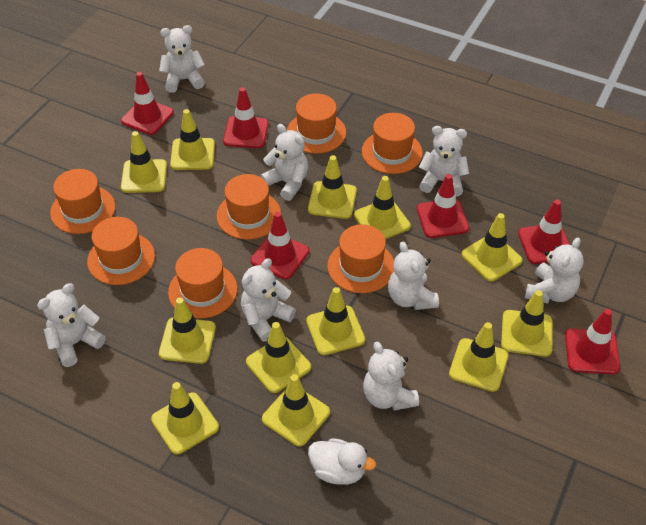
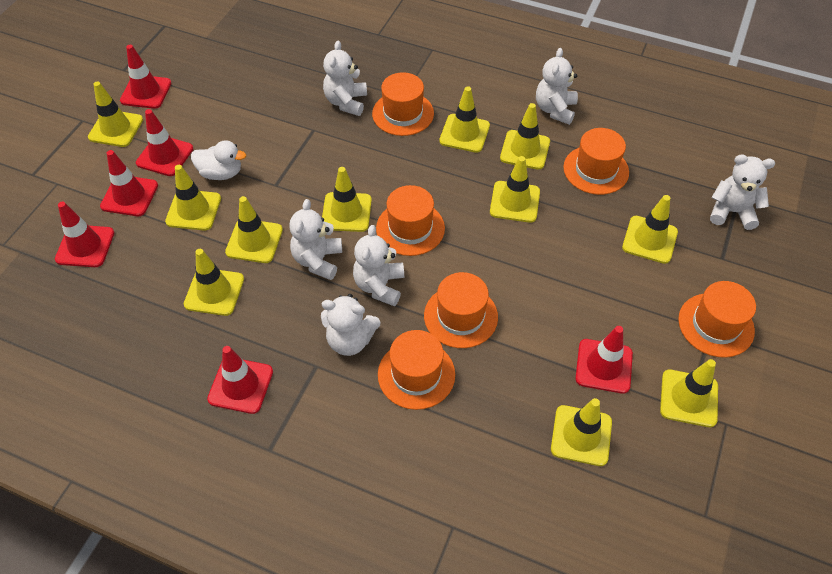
orange hat: [50,169,116,234] [87,217,155,285] [168,248,238,319] [217,174,281,240] [287,93,346,154] [327,224,394,293] [362,113,423,174] = 7 -> [372,72,434,136] [376,185,445,256] [378,330,455,410] [424,272,498,348] [563,128,629,195] [678,281,756,358] = 6
white teddy bear: [37,283,106,367] [159,25,205,93] [241,258,296,342] [260,124,308,201] [363,342,419,411] [388,242,439,310] [419,126,469,197] [525,238,584,304] = 8 -> [289,199,342,280] [321,294,381,356] [323,41,367,116] [353,225,404,306] [536,48,578,125] [710,154,775,230] = 6
yellow traffic cone: [121,131,167,193] [151,382,219,454] [159,298,216,364] [170,109,215,170] [246,322,311,393] [262,374,330,447] [306,287,365,355] [308,155,357,219] [354,176,411,239] [449,322,508,392] [461,213,522,281] [501,290,553,357] = 12 -> [88,82,143,147] [165,165,221,230] [184,249,244,316] [225,196,283,263] [322,167,372,232] [439,86,490,153] [490,156,540,223] [500,103,550,169] [551,398,612,466] [622,195,678,264] [660,359,718,427] = 11

